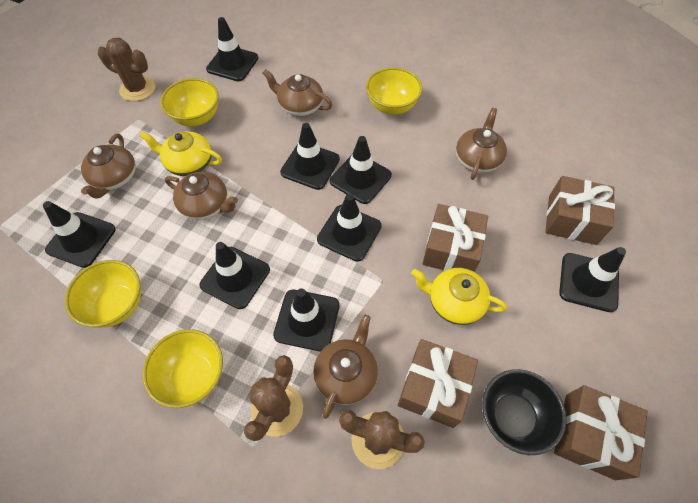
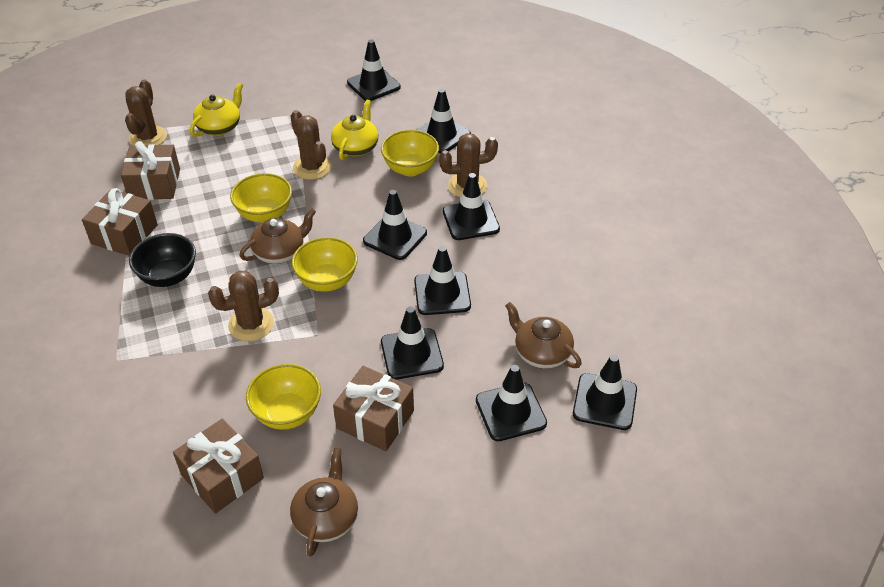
brown cactus: [98,38,155,101] [244,355,303,441] [339,410,425,469] = 3 -> [125,80,167,146] [208,271,279,341] [290,110,332,180] [439,133,498,197] = 4
brown teapot: [81,134,136,199] [165,172,238,220] [263,69,332,116] [313,315,378,419] [456,108,507,180] = 5 -> [239,208,316,264] [290,448,358,557] [505,302,582,369] = 3

